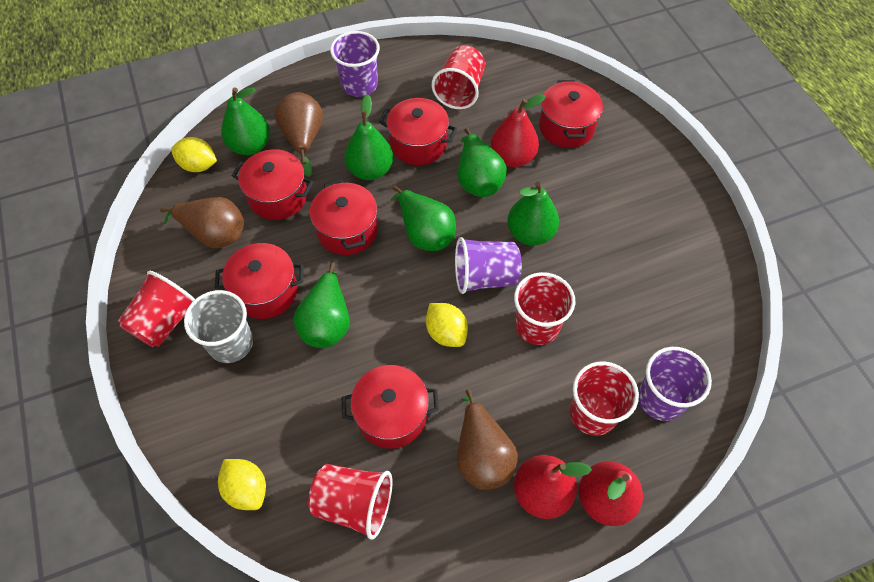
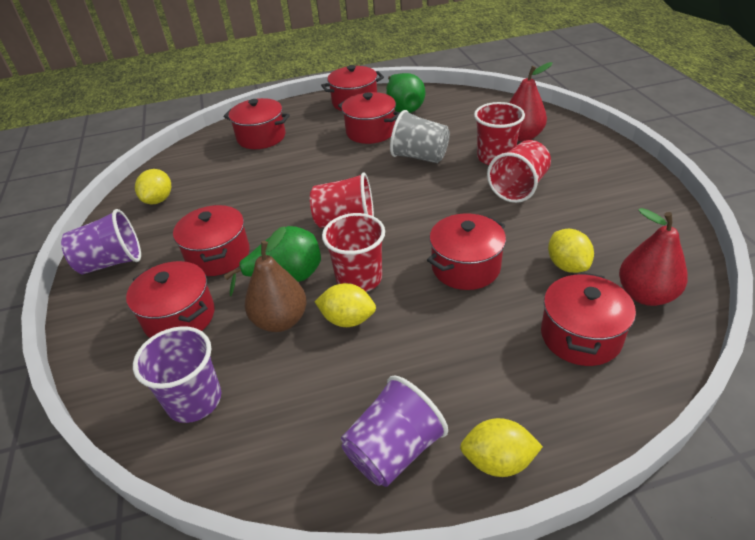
brown pear: [160,197,244,248] [275,92,323,177] [457,389,518,490] = 3 -> [245,227,307,332] = 1
green pear: [221,87,270,155] [293,262,350,348] [344,94,393,180] [391,186,456,251] [458,128,507,197] [507,182,559,246] = 6 -> [224,226,321,296] [386,73,425,113] = 2
red cup: [118,271,195,347] [308,464,393,540] [432,45,485,109] [514,272,575,345] [570,362,639,436] = 5 -> [310,172,374,228] [322,213,385,292] [474,102,525,165] [487,140,551,203] = 4
red pear: [491,94,546,167] [514,455,592,519] [579,461,643,526] = 3 -> [509,62,553,141] [619,208,688,306] = 2
red pot: [214,243,304,319] [232,149,313,220] [310,179,378,255] [342,365,439,449] [379,98,457,165] [539,80,603,148] = 6 -> [126,261,215,338] [173,205,250,276] [224,98,290,149] [321,65,384,111] [338,92,400,144] [427,213,506,290] [541,272,636,366] = 7
yellow lemon: [171,137,217,172] [218,459,266,510] [426,303,468,347] = 3 -> [135,169,171,204] [315,283,376,327] [460,418,543,477] [548,229,594,273] = 4

